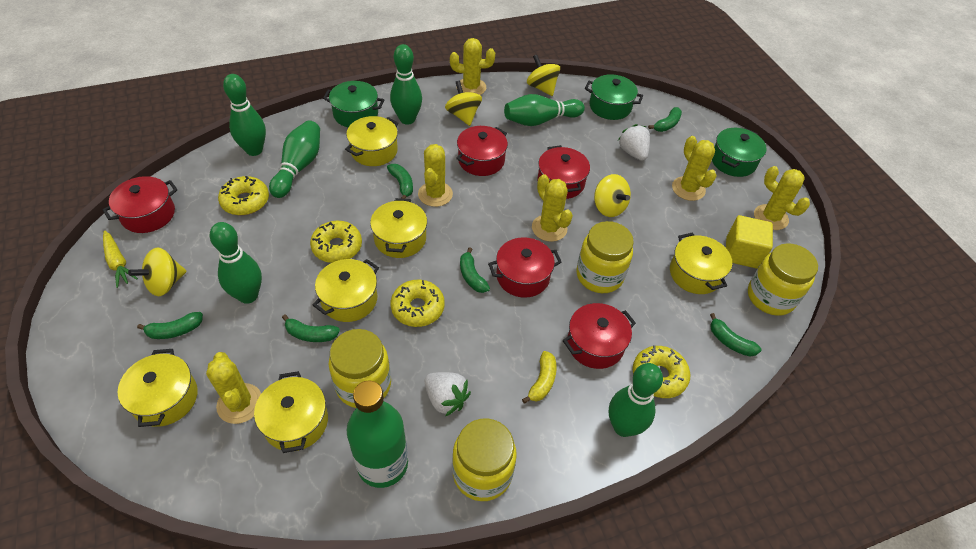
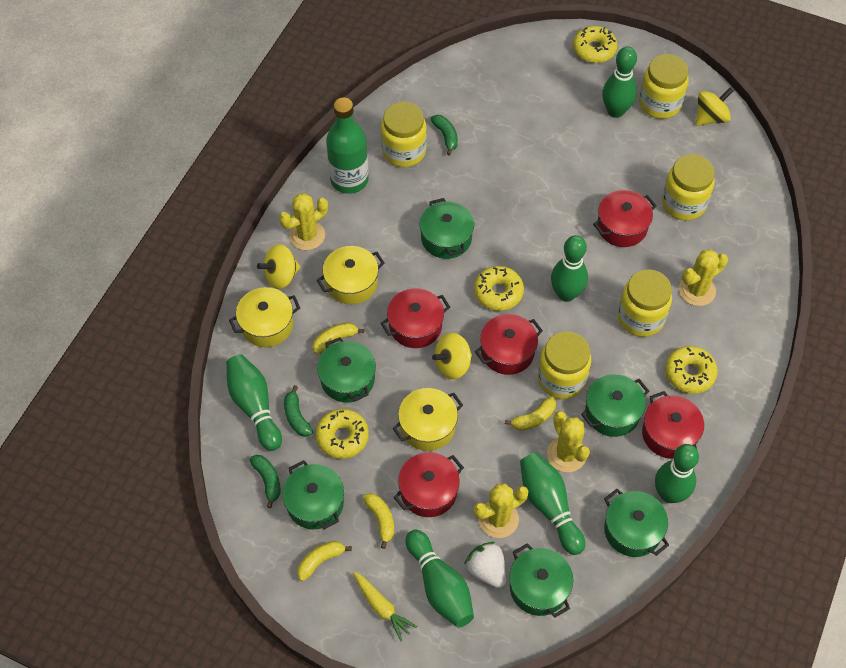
green banana: [137,312,203,339] [282,314,340,342] [387,164,413,199] [460,247,490,293] [648,107,682,132] [710,313,762,356] = 6 -> [250,455,281,508] [284,385,313,437] [430,115,458,156] = 3
green pot: [323,81,384,127] [585,74,643,120] [712,128,767,177] = 3 -> [282,460,344,530] [317,337,376,403] [420,198,474,259] [509,543,573,618] [581,374,649,437] [604,489,669,557] = 6
white strawberry: [425,372,471,417] [618,124,650,161] = 2 -> [464,542,506,588] = 1
yellow banana: [522,351,557,404] = 1 -> [297,541,352,581] [312,323,364,354] [363,493,394,549] [505,396,556,431] = 4
yellow cactus: [206,352,261,424] [418,144,453,207] [450,38,495,95] [532,174,573,242] [672,136,717,201] [754,166,810,230] = 6 -> [279,193,328,250] [473,484,528,538] [547,411,590,472] [679,249,728,306] = 4
yellow cube: [726,215,773,269] = 1 -> none = 0
yellow jar: [329,329,391,408] [452,418,517,501] [576,221,634,293] [748,243,818,316] = 4 -> [381,102,427,167] [538,331,591,399] [618,269,672,337] [639,54,689,119] [662,154,715,220] = 5
yellow pot: [117,349,198,427] [254,371,328,453] [313,259,379,322] [345,116,399,166] [370,198,427,258] [670,233,732,294] = 6 -> [229,287,300,347] [316,246,385,304] [392,388,463,451] = 3
yellow spinning top: [128,247,187,296] [445,81,482,126] [527,55,560,96] [594,174,631,217] = 4 -> [257,244,301,289] [432,333,472,379] [696,87,734,126] = 3

